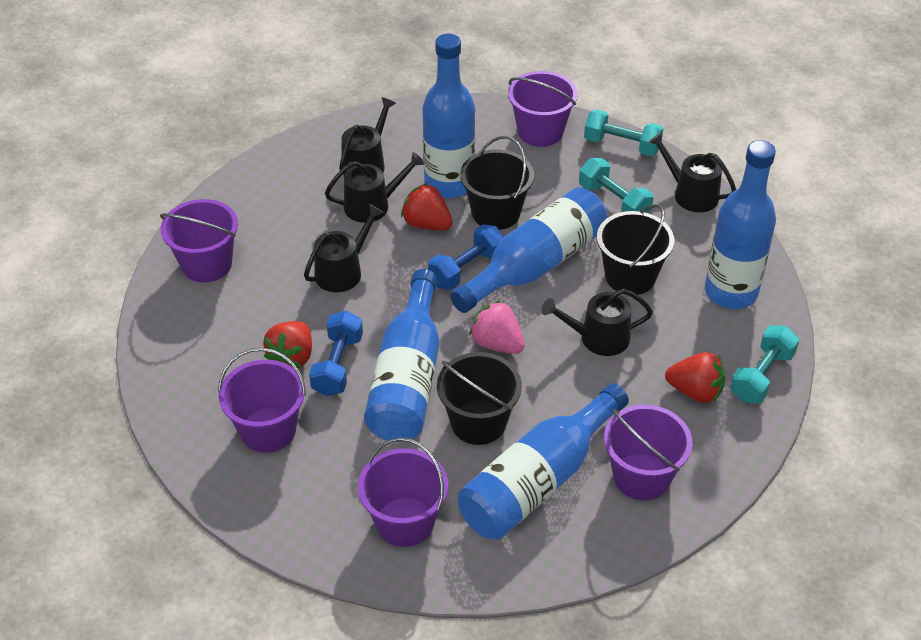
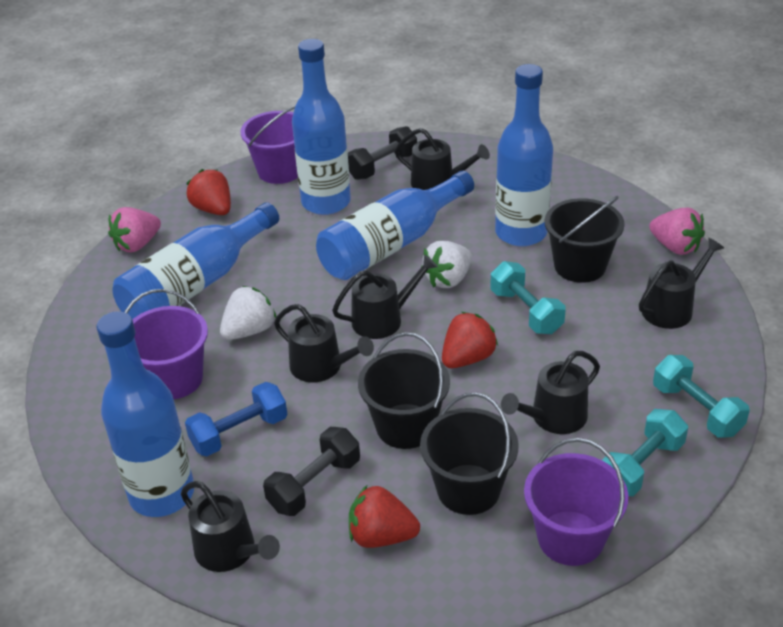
black dumbbell: none = 0 -> [263,427,360,516] [348,126,417,180] = 2
black watering can: [304,204,384,293] [325,152,424,223] [339,97,396,175] [541,289,653,356] [649,132,736,212] = 5 -> [181,481,280,572] [274,304,374,382] [332,254,438,339] [395,128,490,190] [501,351,600,434] [639,238,724,329] = 6
blue dumbbell: [309,311,363,396] [428,224,504,290] = 2 -> [185,382,287,456] = 1
pink strawberry: [469,301,525,354] = 1 -> [108,207,161,252] [649,208,705,255] = 2
purple bucket: [160,199,238,283] [218,348,306,453] [358,438,448,547] [508,71,578,147] [604,405,693,500] = 5 -> [125,289,208,399] [240,106,298,184] [524,438,628,566] = 3
white strawberry: none = 0 -> [220,286,276,340] [421,241,472,288] = 2

